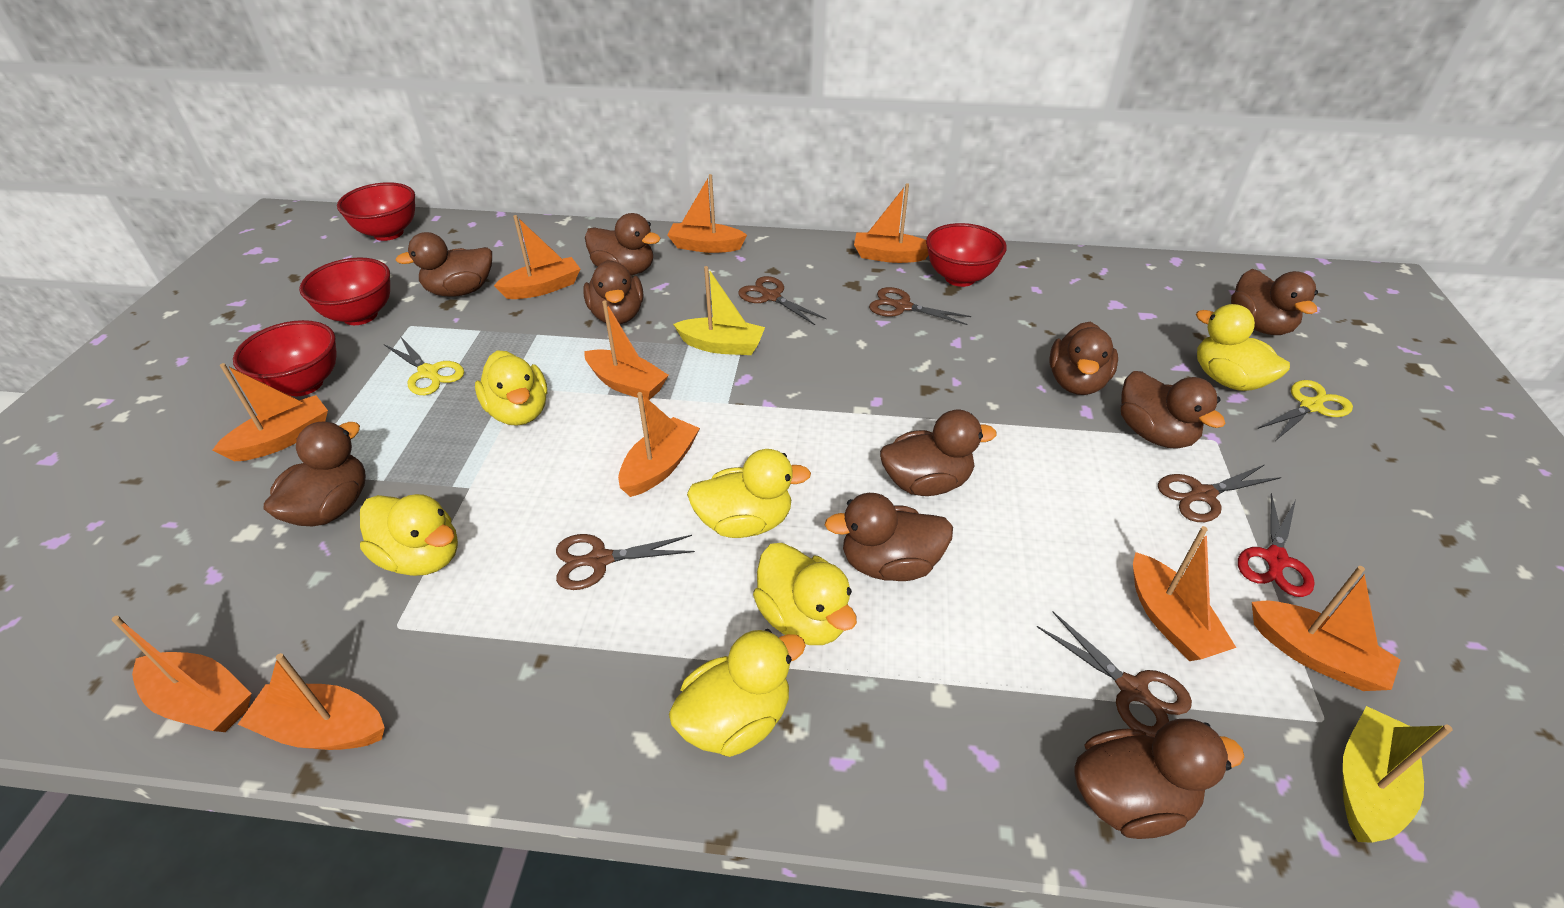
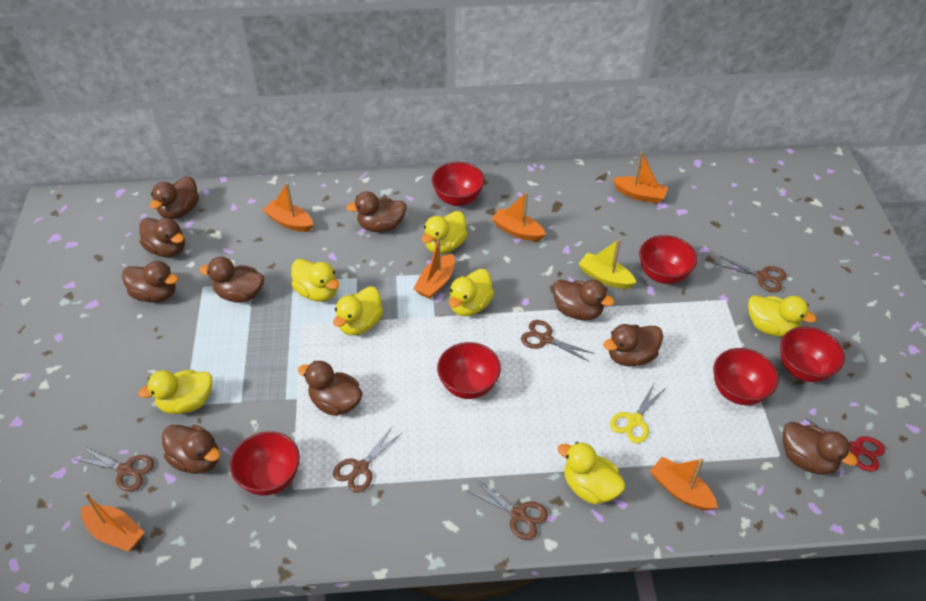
orange boat: [111,616,252,732] [213,363,328,461] [237,653,385,750] [494,215,580,299] [584,300,669,400] [618,392,700,497] [667,174,747,253] [854,183,929,263] [1133,526,1236,661] [1252,566,1401,691] = 10 -> [81,493,145,552] [263,183,313,232] [414,237,455,299] [491,192,546,241] [613,151,668,204] [650,456,718,510] = 6
red bowl: [233,320,337,396] [299,258,390,325] [337,182,415,241] [926,223,1007,287] = 4 -> [230,431,300,496] [432,162,485,206] [437,342,501,399] [639,235,697,284] [713,348,779,405] [780,327,845,382] = 6
yellow boat: [673,266,765,355] [1343,706,1453,843] = 2 -> [579,239,636,289] = 1
yellow duck: [360,494,458,576] [475,350,547,426] [669,629,806,757] [687,449,811,538] [753,543,857,645] [1196,304,1290,391] = 6 -> [138,370,212,414] [291,259,339,302] [333,287,383,335] [422,211,468,254] [448,269,494,316] [558,442,626,505] [748,295,816,337] = 7
yellow scissors: [384,336,464,395] [1258,380,1353,440] = 2 -> [610,382,667,443] = 1

